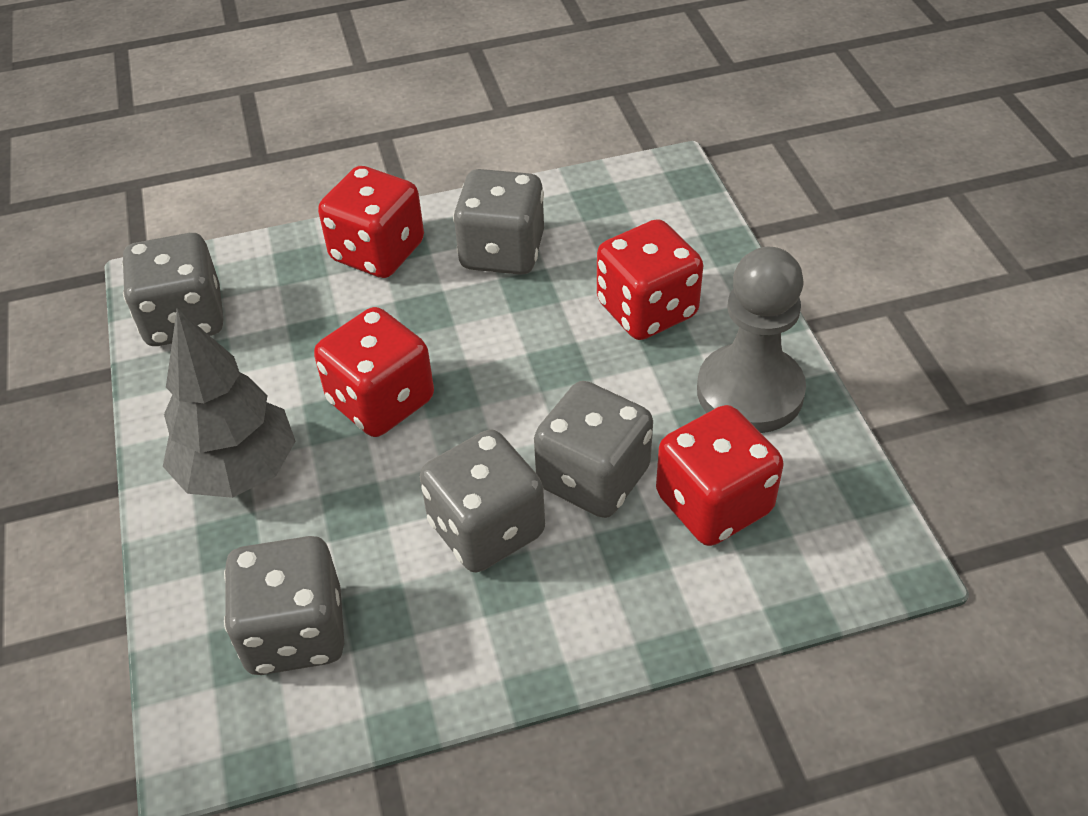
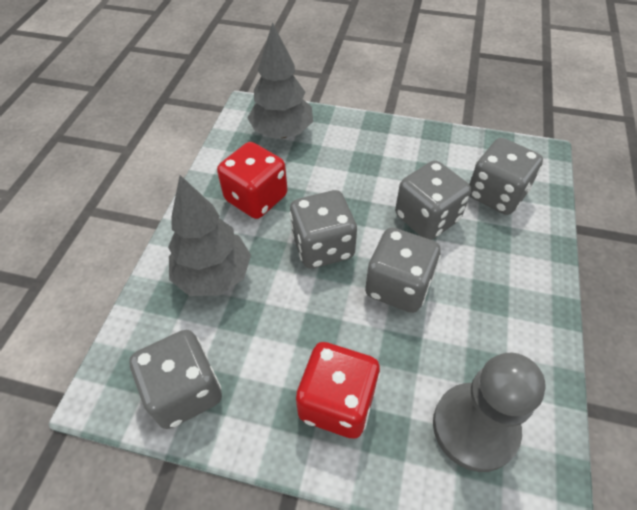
grey tree: [163,308,296,498] = 1 -> [168,175,251,296] [248,22,313,139] = 2
red dice: [314,307,434,437] [318,166,424,278] [597,219,703,340] [656,405,783,546] = 4 -> [217,142,288,219] [296,342,380,439] = 2

